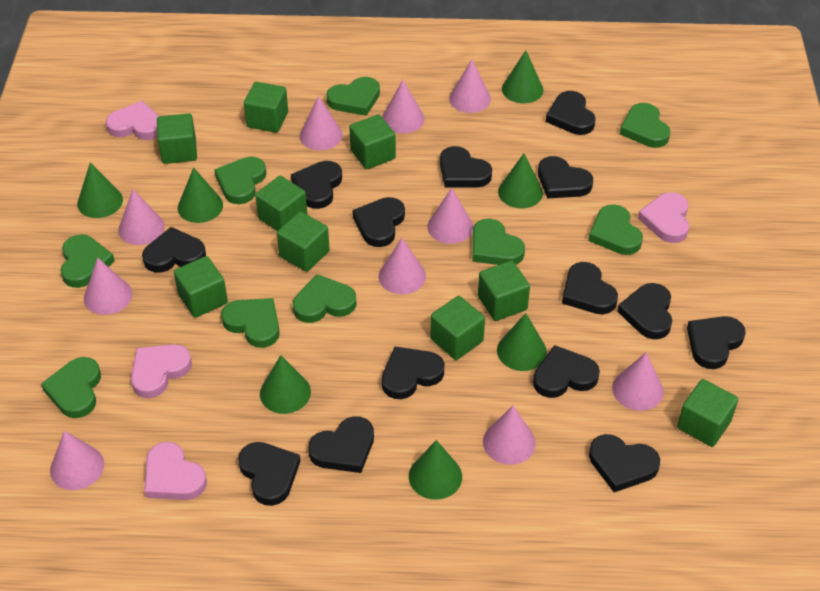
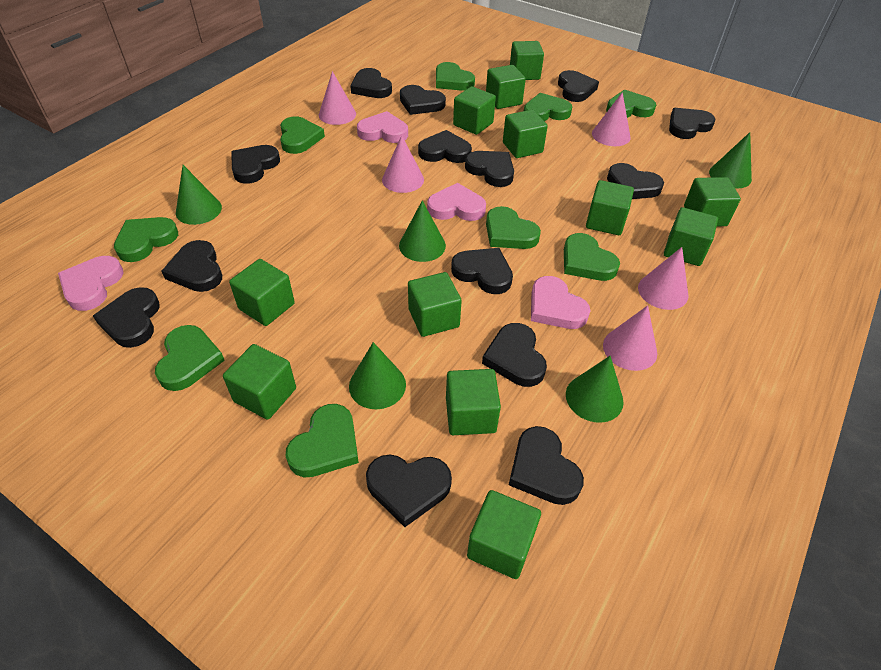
green cone: [77,163,123,218] [178,167,223,223] [260,355,311,414] [409,440,462,500] [497,313,547,371] [498,154,543,209] [502,51,544,103] = 7 -> [176,165,222,225] [349,342,406,409] [399,200,446,262] [566,356,624,423] [709,132,752,189] = 5
green cube: [157,113,197,164] [174,256,228,318] [244,82,288,133] [255,176,307,231] [277,211,330,272] [349,114,396,169] [430,296,485,360] [478,260,530,321] [677,379,738,447] = 9 -> [223,344,296,420] [229,259,295,326] [408,272,462,337] [446,369,501,435] [453,86,496,135] [467,490,541,579] [486,65,526,109] [503,110,548,158] [510,41,544,80] [586,180,634,235] [664,207,718,266] [684,177,741,227] = 12
pink cone: [50,431,104,490] [84,258,132,315] [118,189,165,245] [300,96,343,151] [379,238,426,294] [382,80,424,133] [427,188,473,244] [449,60,491,113] [483,406,536,465] [612,352,664,411] = 10 -> [319,71,356,125] [382,135,424,193] [592,92,631,146] [603,305,657,371] [638,247,689,310] = 5

